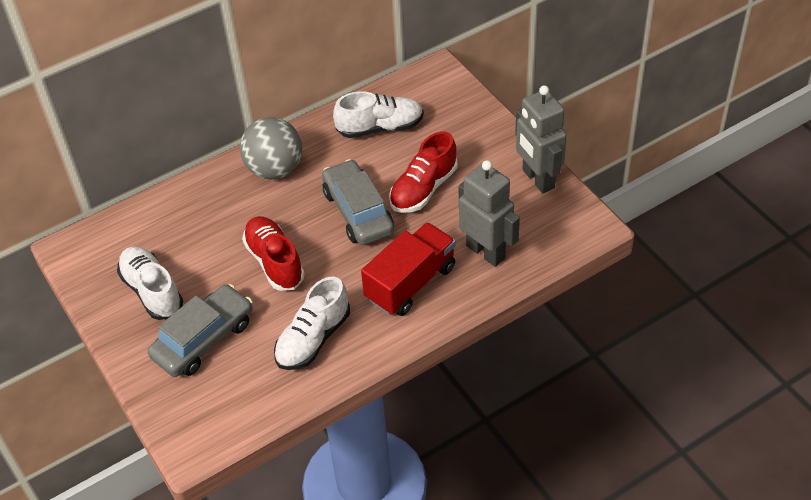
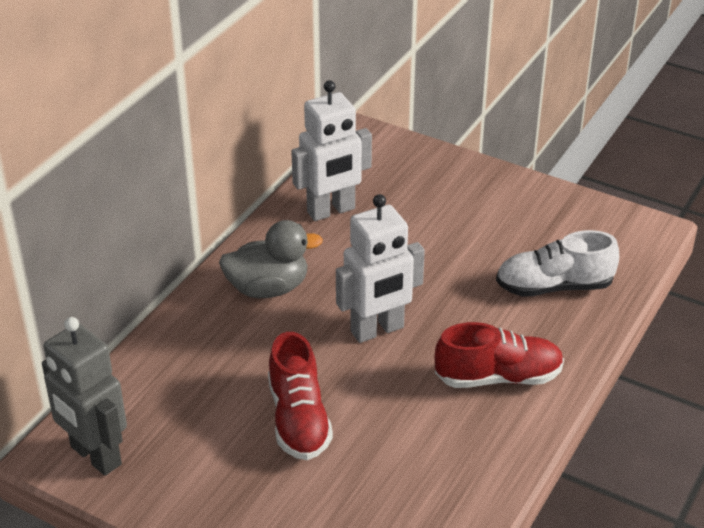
grey ball: [240,117,302,180] = 1 -> none = 0
grey car: [148,284,253,377] [322,159,394,245] = 2 -> none = 0
grey duck: none = 0 -> [219,220,323,298] = 1
grey robot: [459,160,520,267] [515,85,567,193] = 2 -> [42,317,127,476] = 1
red truck: [361,222,456,316] = 1 -> none = 0
white robot: none = 0 -> [291,80,372,221] [336,194,425,343] = 2
white shoe: [117,247,183,320] [274,276,350,370] [333,91,424,138] = 3 -> [496,230,619,297] = 1

